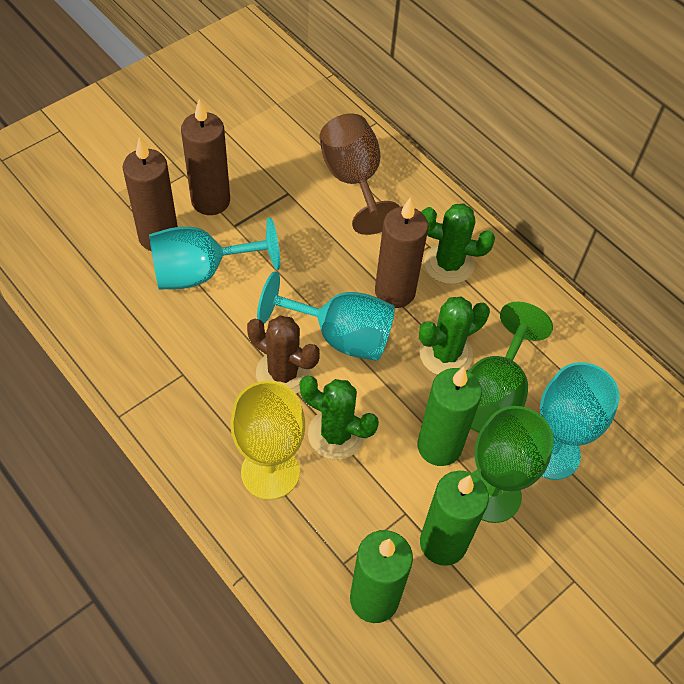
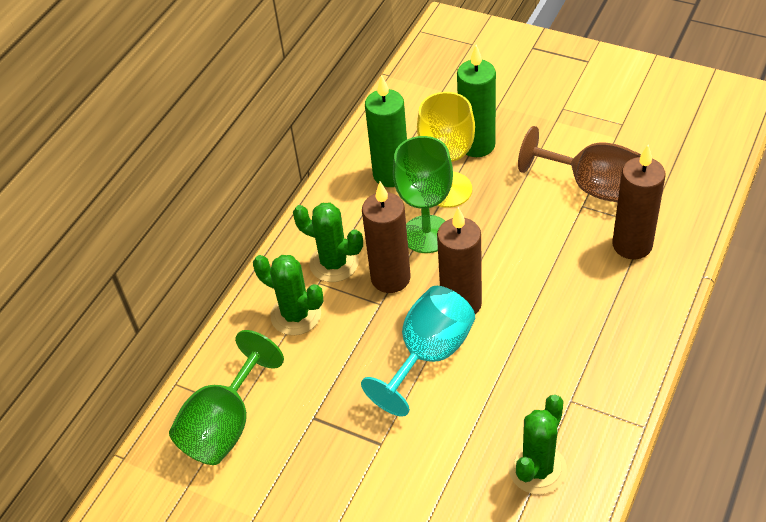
brown cactus: [247,315,320,394] = 1 -> none = 0
green candle: [350,530,413,623] [417,367,482,466] [420,471,489,566] = 3 -> [365,75,407,187] [457,45,496,157] = 2
turquoise goblet: [149,218,280,289] [257,271,395,361] [540,362,620,480] = 3 -> [361,286,475,417] = 1

